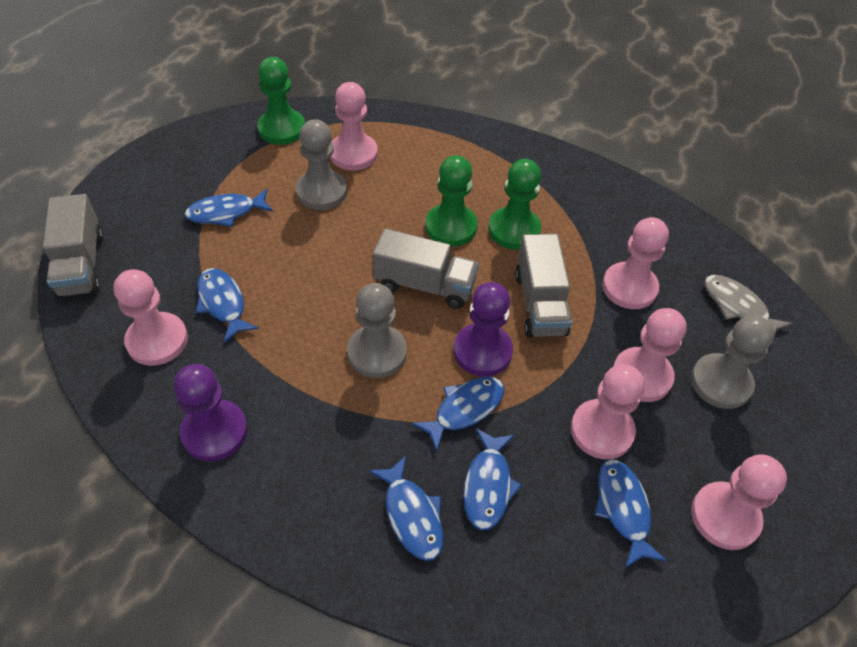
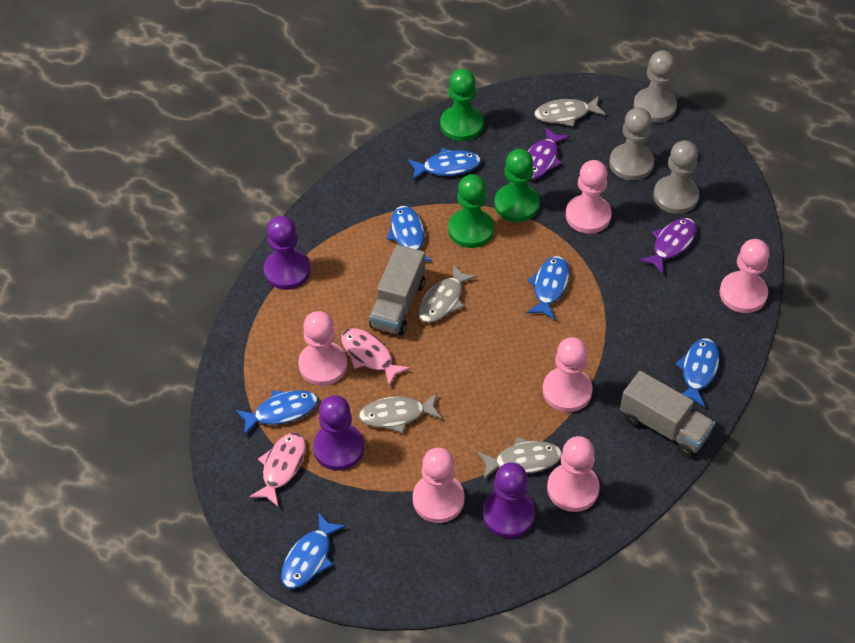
grey fish: [704,275,792,337] = 1 -> [359,393,442,433] [418,264,477,323] [477,437,562,479] [534,96,606,127] = 4
grey truck: [43,194,104,298] [372,228,479,309] [515,234,572,337] = 3 -> [369,245,425,336] [620,371,715,457] = 2
pink fish: none = 0 -> [249,432,306,507] [341,328,411,386] = 2
purple fish: none = 0 -> [528,127,569,180] [639,218,697,274] = 2
purple pawn: [174,364,247,461] [454,282,513,376] = 2 -> [263,216,311,290] [313,395,364,471] [482,462,535,538] = 3

